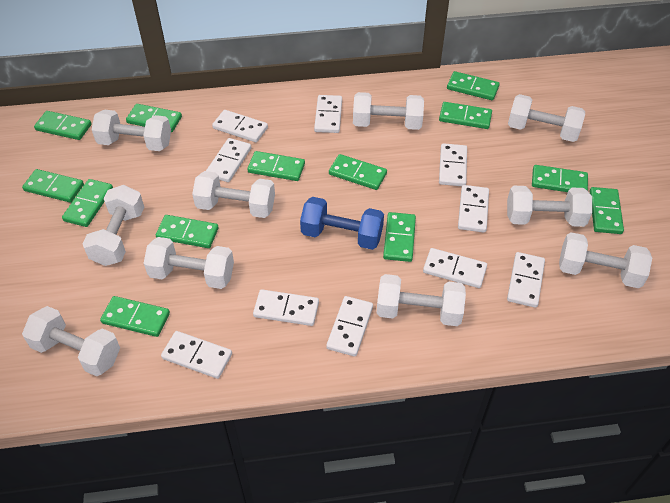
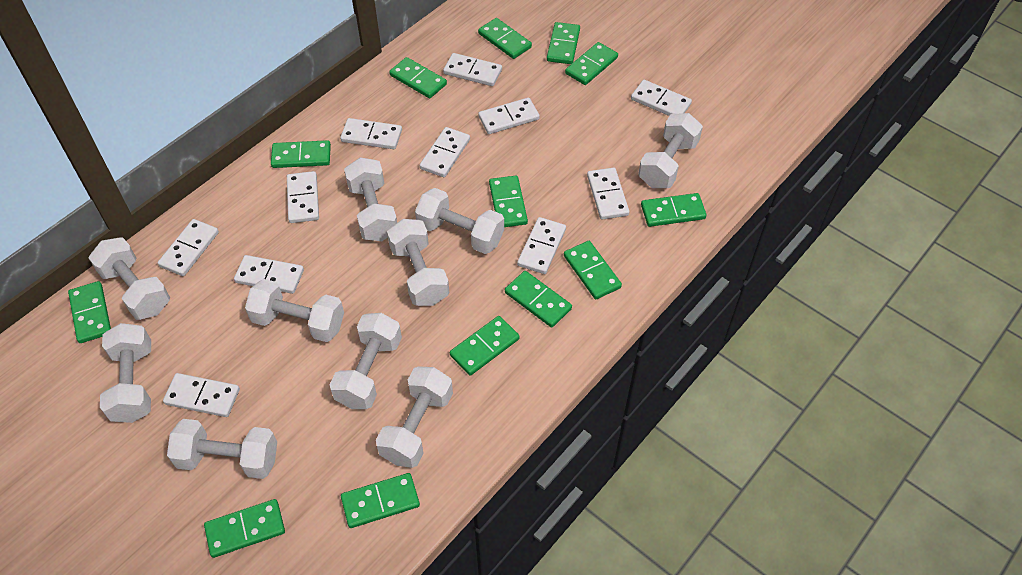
blue dumbbell: [300,197,384,250] = 1 -> none = 0
white domino: [161,331,232,379] [206,138,251,182] [212,110,268,142] [253,289,319,326] [314,95,342,133] [326,296,373,356] [423,248,487,288] [439,143,467,186] [458,185,489,232] [507,252,545,308] = 10 -> [158,219,219,276] [163,373,240,417] [234,255,304,294] [287,171,319,223] [340,118,402,149] [420,127,470,177] [443,53,502,86] [478,98,540,134] [517,217,566,274] [587,168,629,220] [631,80,692,116] = 11

